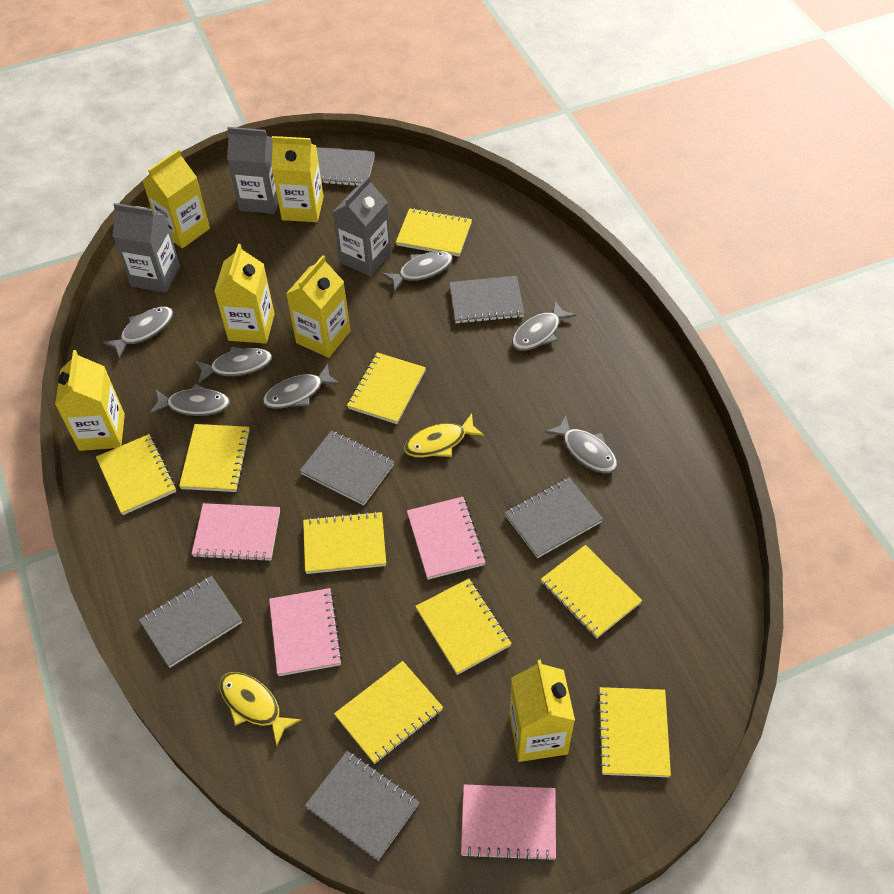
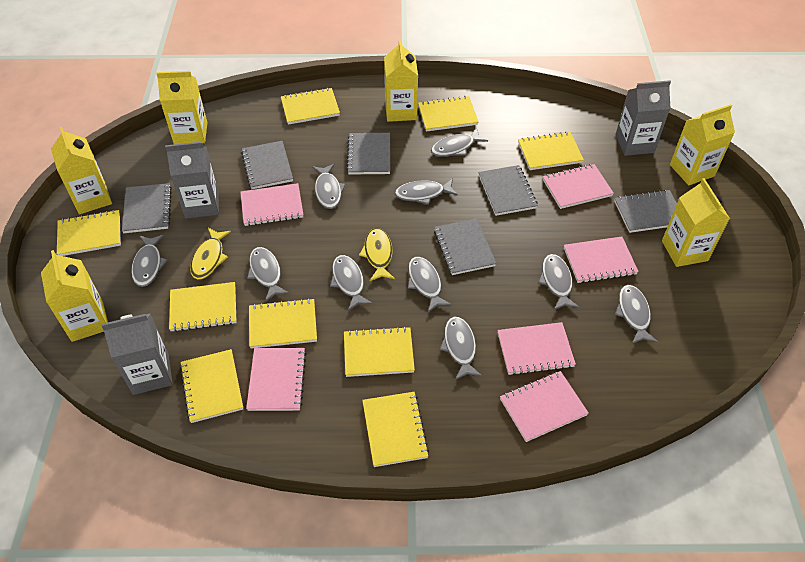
grey fish: [103,307,173,359] [150,384,230,416] [195,346,272,384] [263,364,340,409] [382,251,453,292] [512,300,576,351] [545,415,617,473] = 7 -> [131,235,168,287] [247,247,290,302] [312,164,346,209] [330,255,373,311] [395,178,458,205] [408,257,452,312] [431,128,488,157] [440,317,482,380] [538,254,579,310] [615,285,658,344] = 10
pink notebook: [192,503,280,562] [269,588,343,676] [407,497,486,580] [461,784,556,862] = 4 -> [240,183,303,226] [246,348,307,411] [497,322,576,375] [500,371,589,442] [543,164,614,209] [564,236,639,283] = 6

